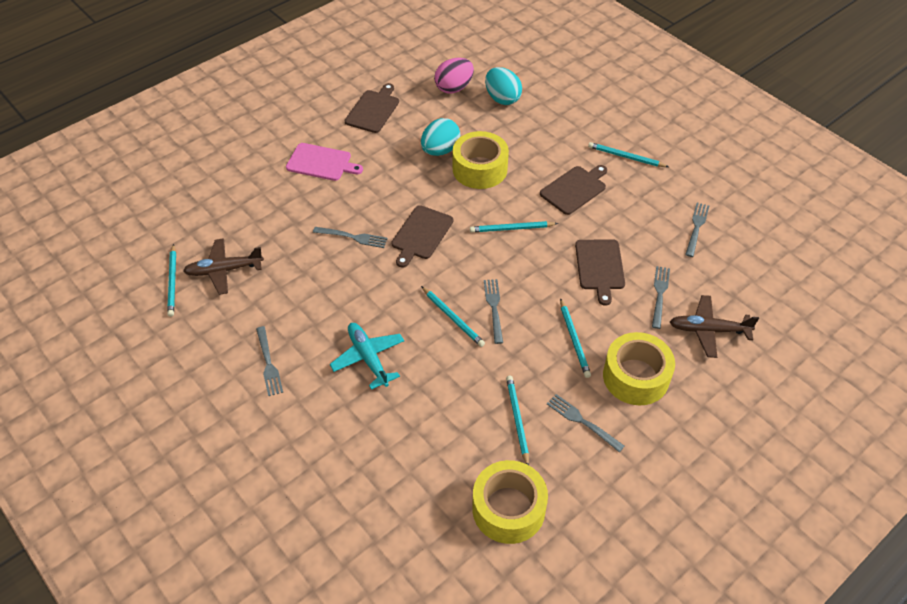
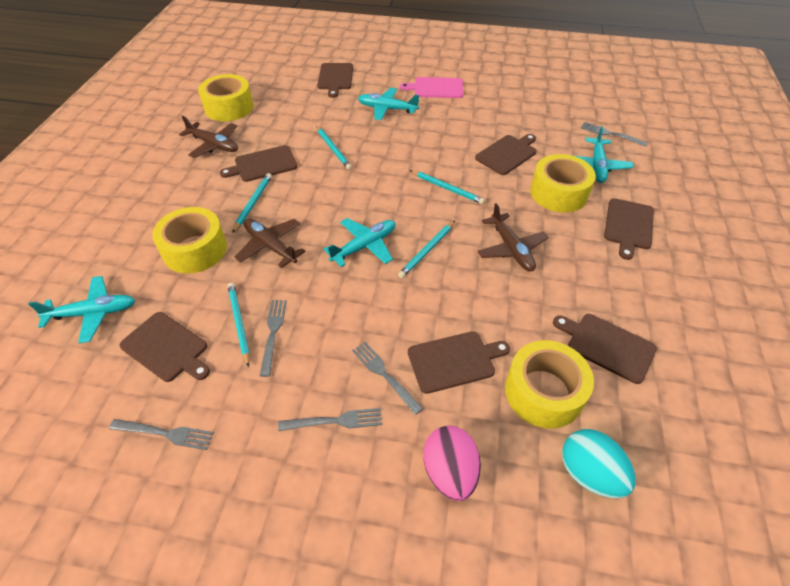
brown cutting board: [344,83,399,133] [391,205,453,268] [540,165,607,215] [575,239,625,306] = 4 -> [119,312,210,382] [220,145,298,182] [317,63,353,98] [408,331,510,394] [475,134,537,175] [553,314,657,384] [604,198,654,260] = 7
brown plane: [183,238,264,295] [670,295,759,358] = 2 -> [179,116,238,158] [234,218,306,268] [478,203,549,272] = 3
grey fork: [256,326,283,396] [313,227,388,248] [484,279,503,344] [547,394,625,452] [652,266,670,329] [685,203,709,257] = 6 -> [109,419,214,450] [260,300,287,377] [278,408,382,431] [352,342,423,415] [581,122,647,147] = 5
turquoise egg: [421,118,460,156] [485,67,522,105] = 2 -> [562,429,636,498] = 1
turquoise pencil: [167,244,176,317] [421,286,485,347] [470,221,558,233] [506,376,529,465] [560,298,591,378] [588,142,669,167] = 6 -> [228,283,250,367] [232,173,272,233] [316,126,352,170] [398,221,455,278] [410,170,485,204] = 5
turquoise plane: [330,323,404,390] = 1 -> [28,276,135,343] [324,218,396,267] [358,88,419,120] [572,126,634,183] = 4
yellow tape: [453,131,509,189] [472,460,548,544] [603,332,675,405] = 3 -> [152,207,227,274] [198,74,253,121] [505,340,594,429] [530,154,596,213] = 4

